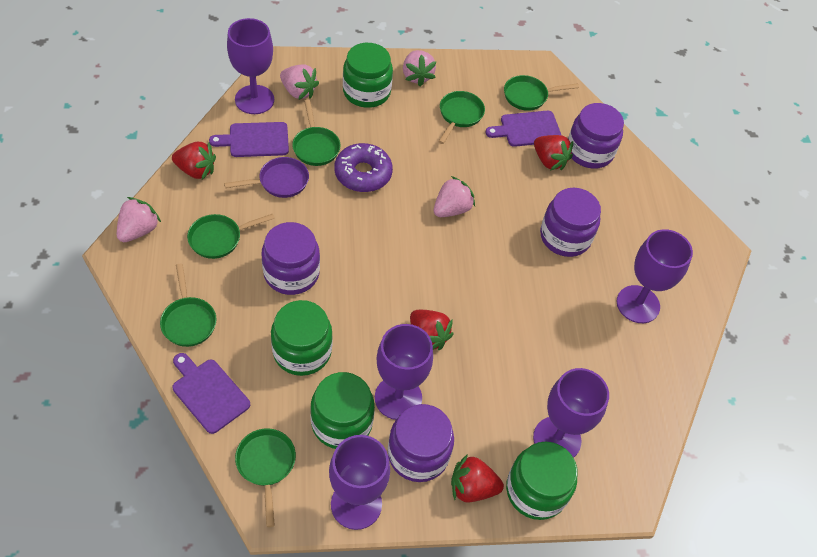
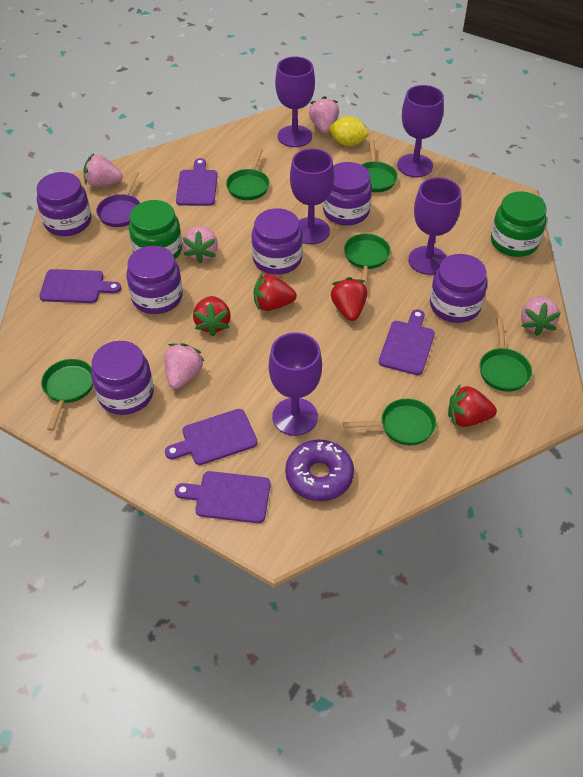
green jar: [271,300,333,376] [310,372,375,449] [343,43,393,108] [506,442,578,520] = 4 -> [129,200,182,259] [491,192,547,257] = 2
pink strawberry: [117,197,161,242] [280,64,319,100] [403,50,436,86] [434,176,475,217] = 4 -> [84,153,123,187] [164,343,204,389] [183,226,218,264] [309,96,339,133] [521,296,561,336] = 5
purple cutting board: [173,353,250,434] [209,122,289,157] [485,111,561,147] = 3 -> [39,269,121,303] [165,409,258,465] [175,471,271,523] [176,158,218,206] [379,309,435,375] = 5
purple jar: [261,222,320,295] [388,404,454,482] [540,188,601,257] [568,103,624,169] = 4 -> [37,172,91,236] [91,341,154,415] [126,246,183,314] [252,208,303,275] [323,162,372,226] [430,254,487,323] = 6
yellow lemon: none = 0 -> [328,116,369,146] = 1

